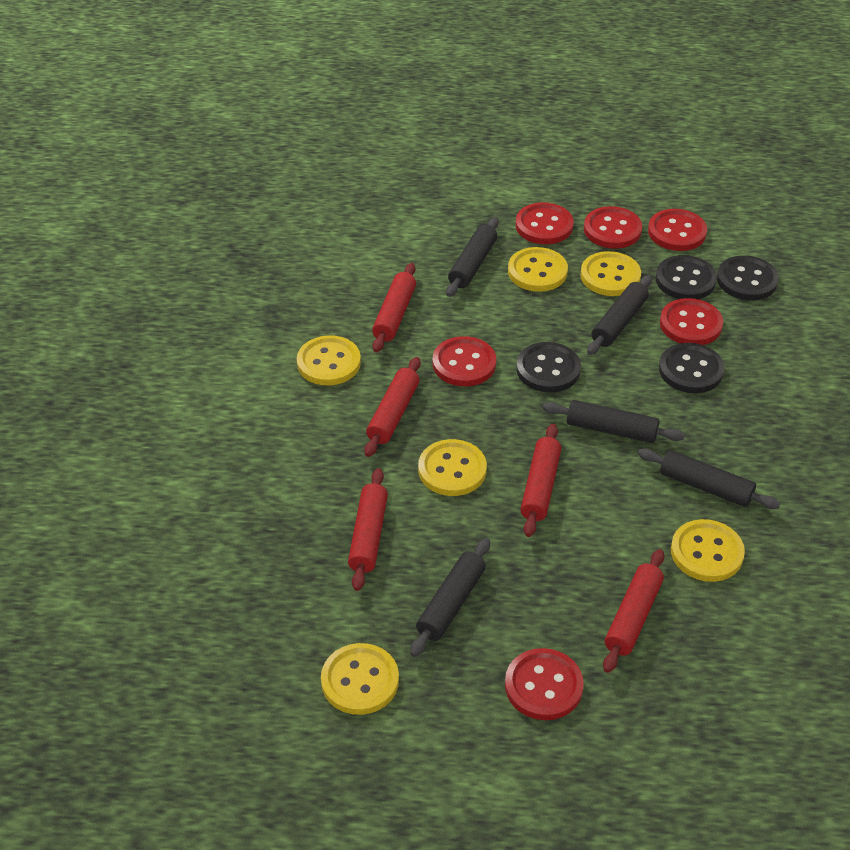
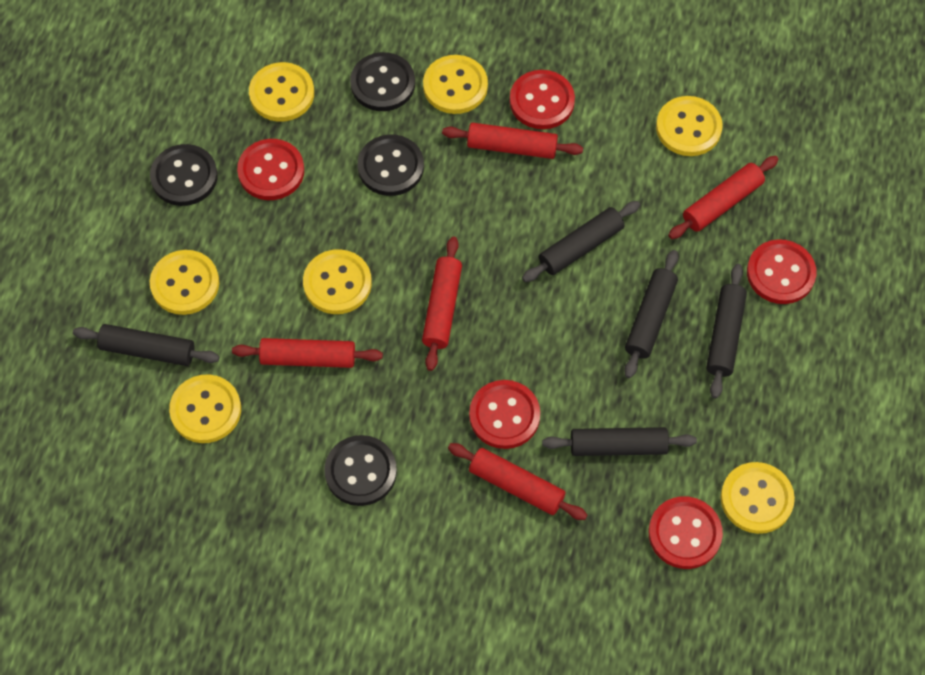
red button: [433,336,496,386] [505,648,584,720] [516,203,574,244] [584,206,642,249] [648,209,707,251] [660,298,723,345] = 6 -> [237,139,304,200] [469,380,540,449] [510,70,575,129] [649,496,723,569] [747,239,817,304] = 5
yellow button: [297,335,361,386] [321,643,399,715] [418,439,487,496] [508,247,568,292] [581,251,641,296] [671,519,745,582] = 6 -> [150,250,219,315] [169,374,241,443] [249,62,314,122] [303,249,372,314] [423,55,488,114] [656,96,723,156] [721,462,795,534] = 7

